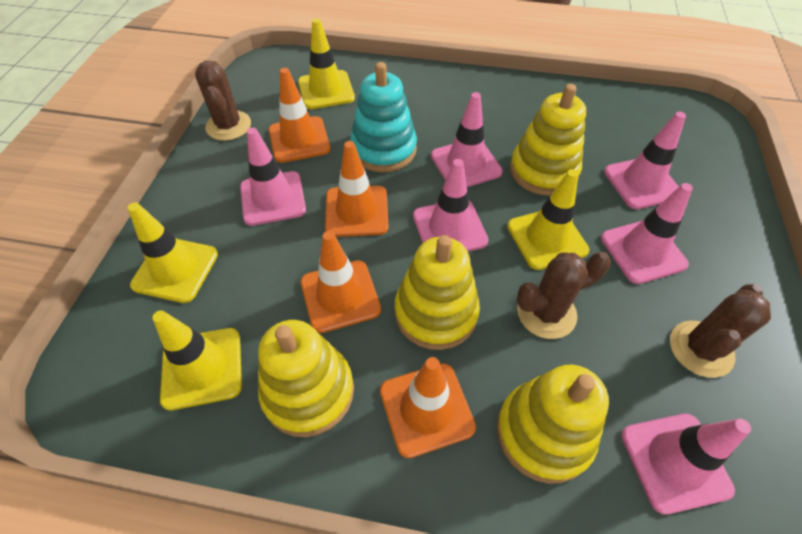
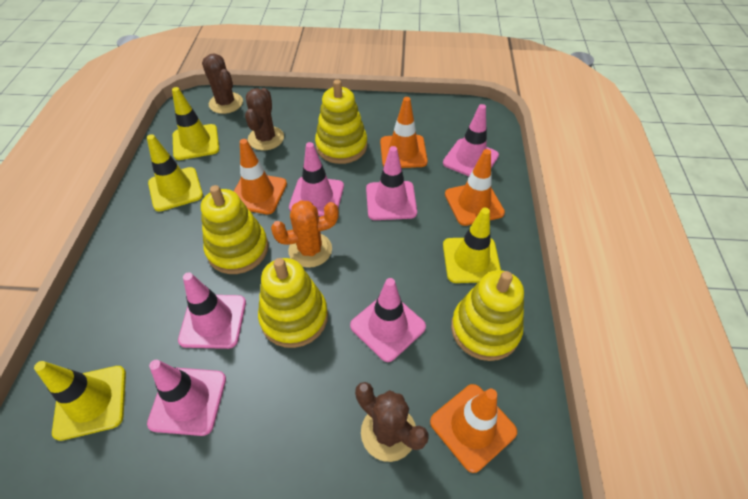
orange cactus: none = 0 -> [271,200,339,268] = 1
turquoise stacking toy: [350,62,417,172] = 1 -> none = 0

